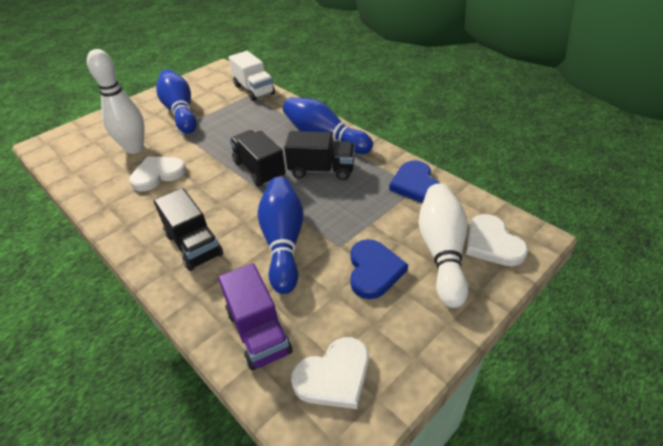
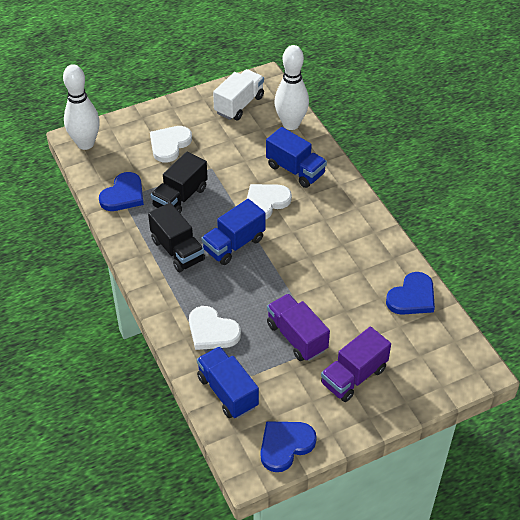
black truck: [154,188,223,271] [230,130,286,187] [284,131,355,180] = 3 -> [148,203,205,272] [151,151,208,214] = 2
blue bowling pin: [156,69,197,134] [258,177,303,294] [283,97,373,154] = 3 -> none = 0
blue heart: [350,239,408,299] [389,160,440,203] = 2 -> [99,172,144,211] [261,421,317,472] [386,272,435,315] = 3
blue truck: none = 0 -> [197,346,259,418] [201,199,266,265] [266,127,327,188] = 3
purple truck: [218,263,292,371] = 1 -> [267,294,330,361] [321,327,391,402] = 2

